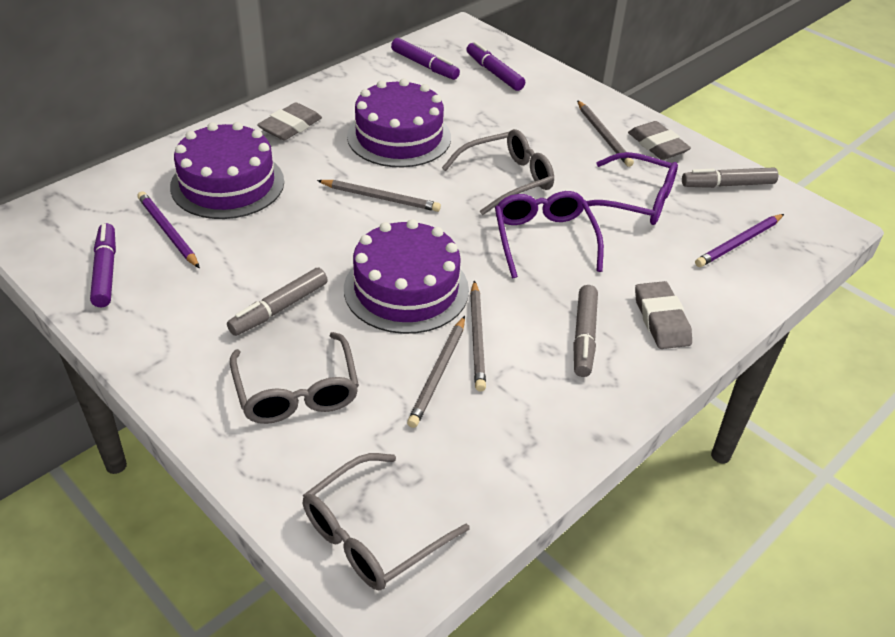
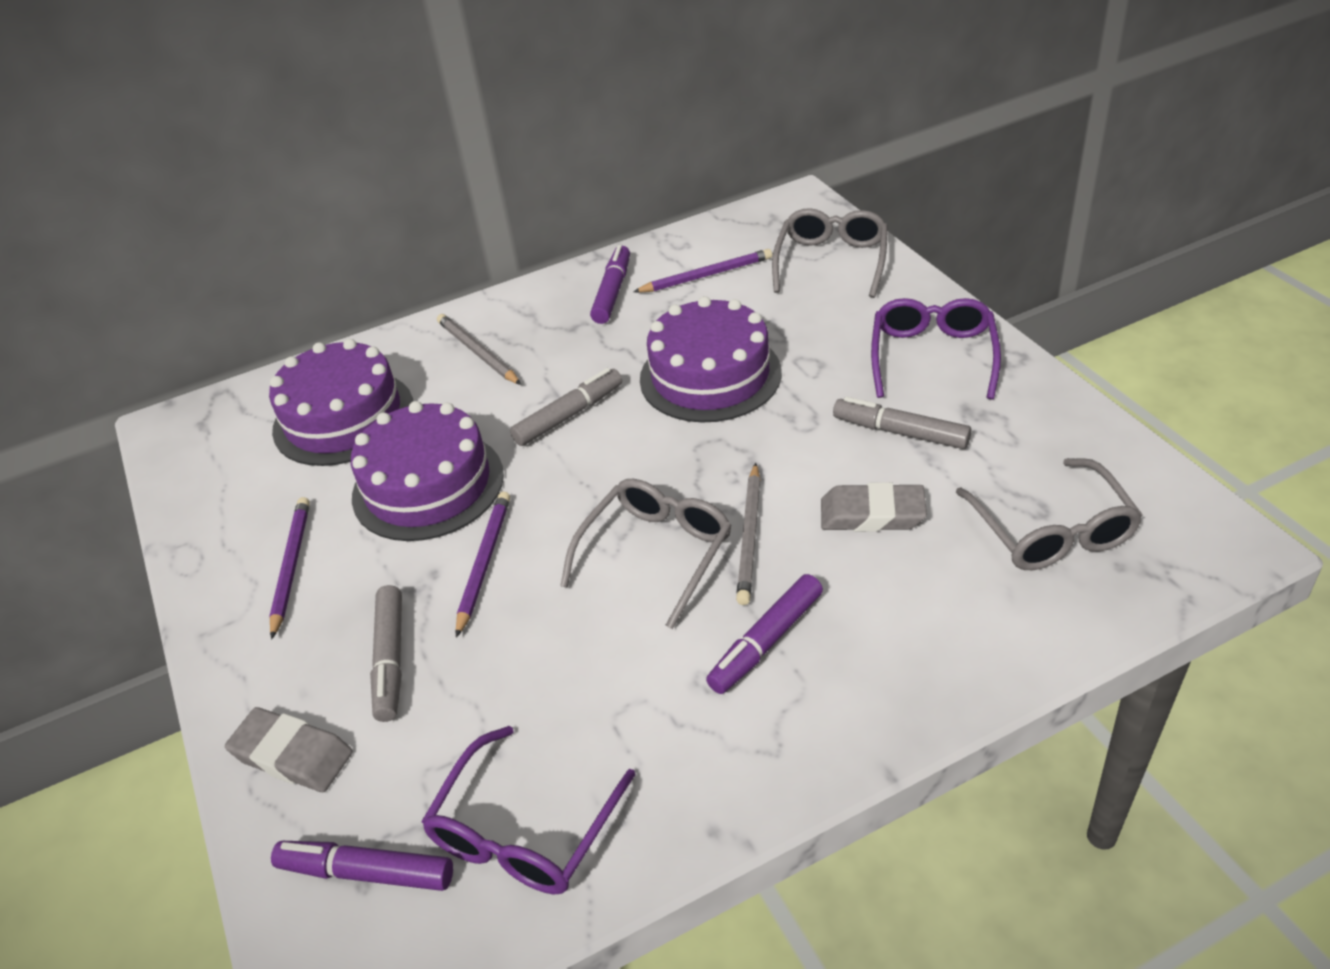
grey eraser: [257,102,322,140] [628,121,691,160] [635,281,692,349] = 3 -> [225,707,353,792] [821,482,927,532] = 2
grey pencil: [317,180,441,212] [407,316,465,428] [470,280,486,391] [577,100,634,167] = 4 -> [437,314,521,385] [736,463,761,605] = 2
purple pencil: [137,191,200,268] [695,214,784,267] = 2 -> [269,497,310,639] [456,492,510,638] [633,249,772,293] = 3

